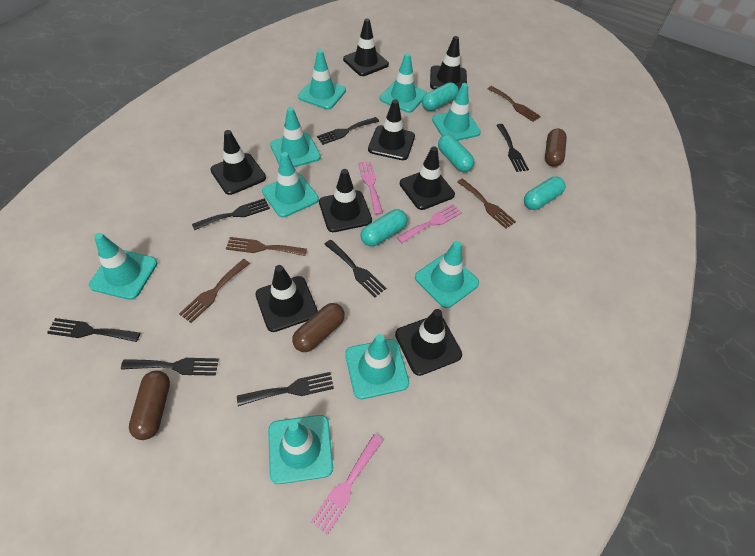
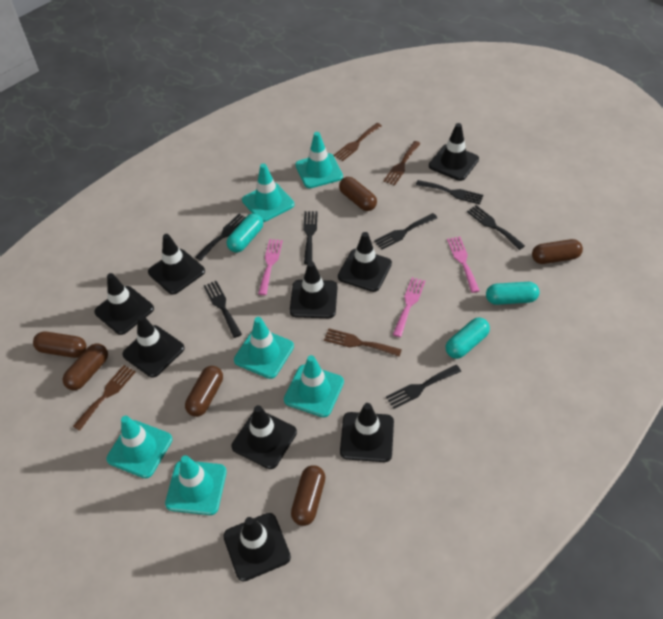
black traffic cone: [210,130,266,195] [255,265,318,332] [319,169,372,232] [343,19,389,76] [368,100,415,160] [395,309,462,376] [400,146,455,210] [430,36,467,90] = 8 -> [94,273,154,335] [122,315,185,378] [148,234,205,295] [223,513,291,581] [232,405,297,469] [290,261,338,318] [338,232,392,292] [340,403,394,462] [429,123,479,181] = 9
brown capsule: [129,370,170,440] [292,303,345,352] [545,128,567,167] = 3 -> [33,331,87,358] [63,344,108,390] [185,366,223,417] [291,465,325,526] [339,177,377,211] [532,239,583,264] = 6
turquoise capsule: [361,209,407,246] [422,82,459,111] [438,134,475,172] [524,176,566,210] = 4 -> [227,214,263,253] [446,318,490,359] [486,282,540,305] = 3
turquoise traffic cone: [89,233,158,300] [262,152,319,217] [268,415,333,484] [270,107,321,167] [298,50,346,110] [345,334,409,399] [380,53,427,113] [415,241,479,308] [432,83,481,141] = 9 -> [106,416,172,478] [165,455,227,515] [234,317,294,379] [242,163,294,222] [284,355,344,417] [295,132,343,188] = 6

